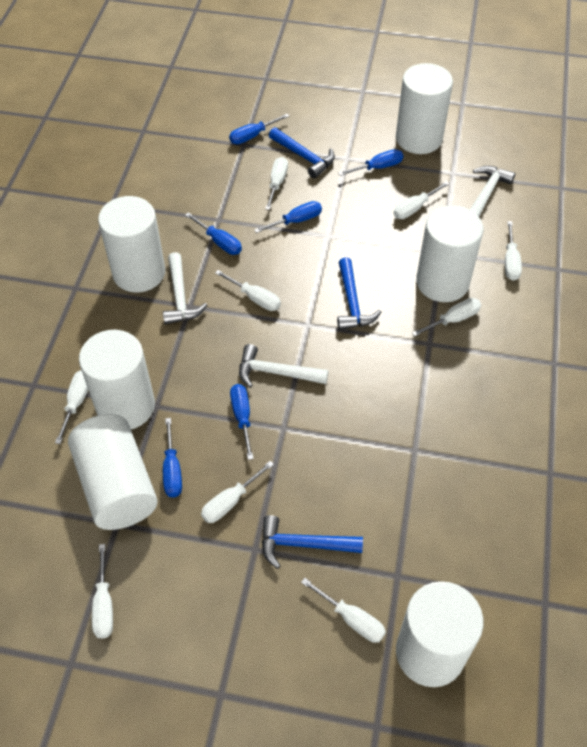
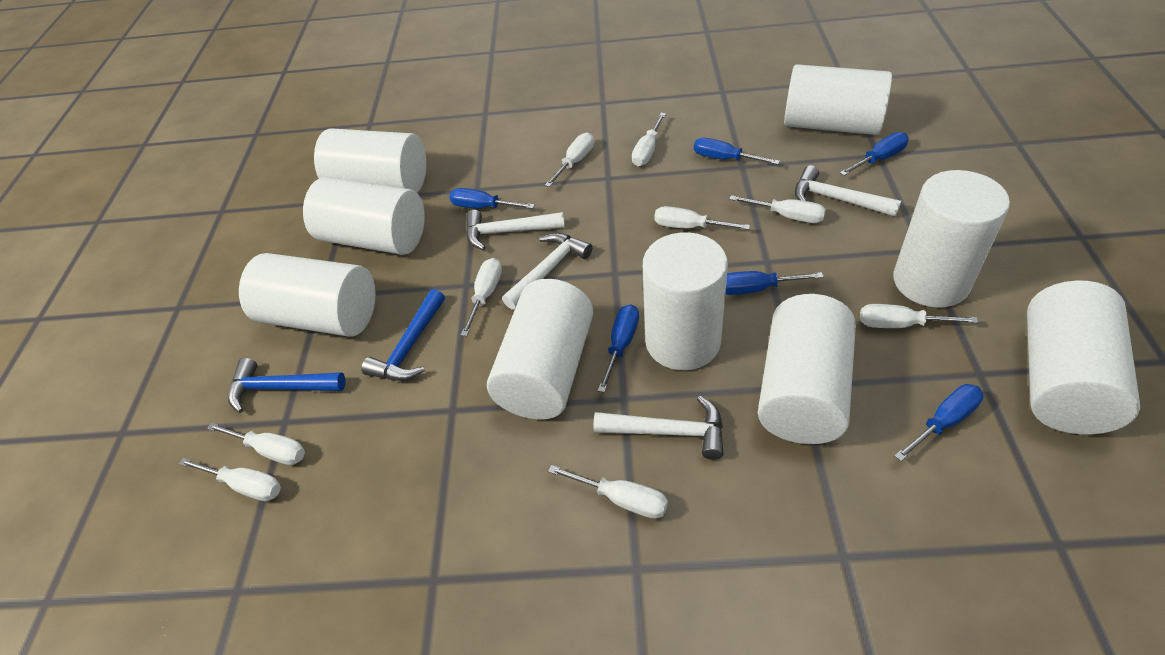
blue hammer: [262,515,363,569] [269,128,335,178] [337,257,381,330] = 3 -> [228,358,345,413] [361,289,445,381] = 2
white cylinder: [68,414,158,530] [79,330,155,429] [98,196,165,293] [396,63,453,154] [396,581,483,687] [416,205,484,302] = 6 -> [239,253,375,337] [303,177,425,255] [314,128,426,193] [487,279,593,420] [643,232,728,370] [758,294,856,444] [784,64,892,135] [893,170,1010,308] [1027,281,1140,435] = 9
white hammer: [163,252,207,325] [239,344,328,388] [470,166,515,217] = 3 -> [466,210,565,250] [502,233,592,309] [593,396,724,460] [795,165,901,217] = 4

